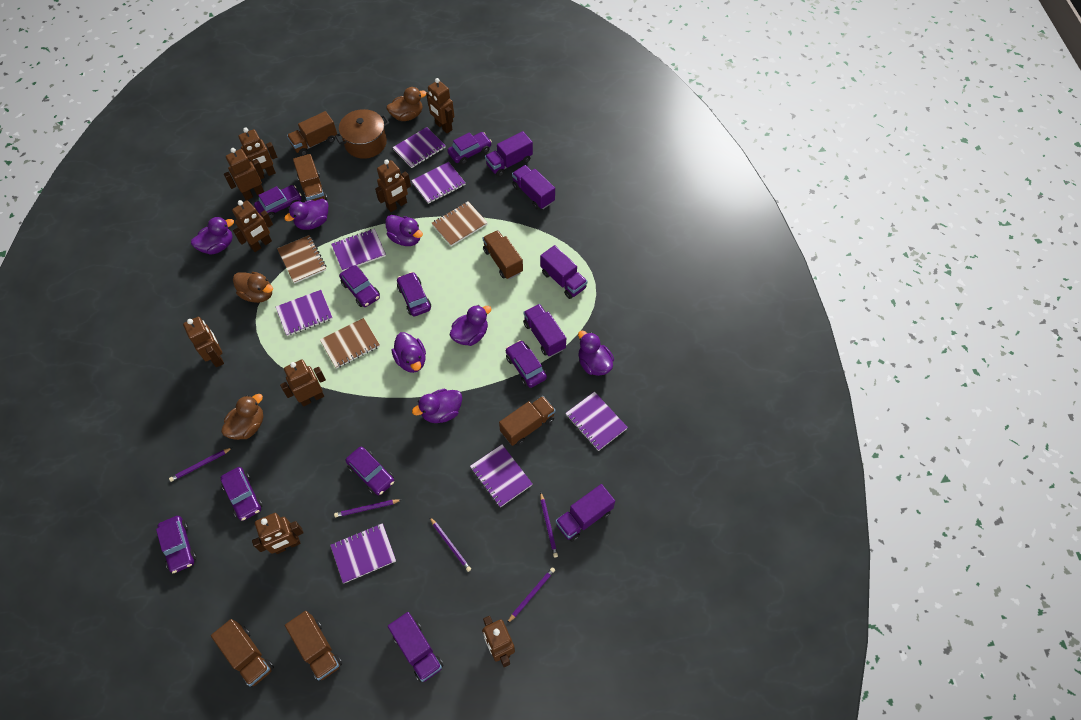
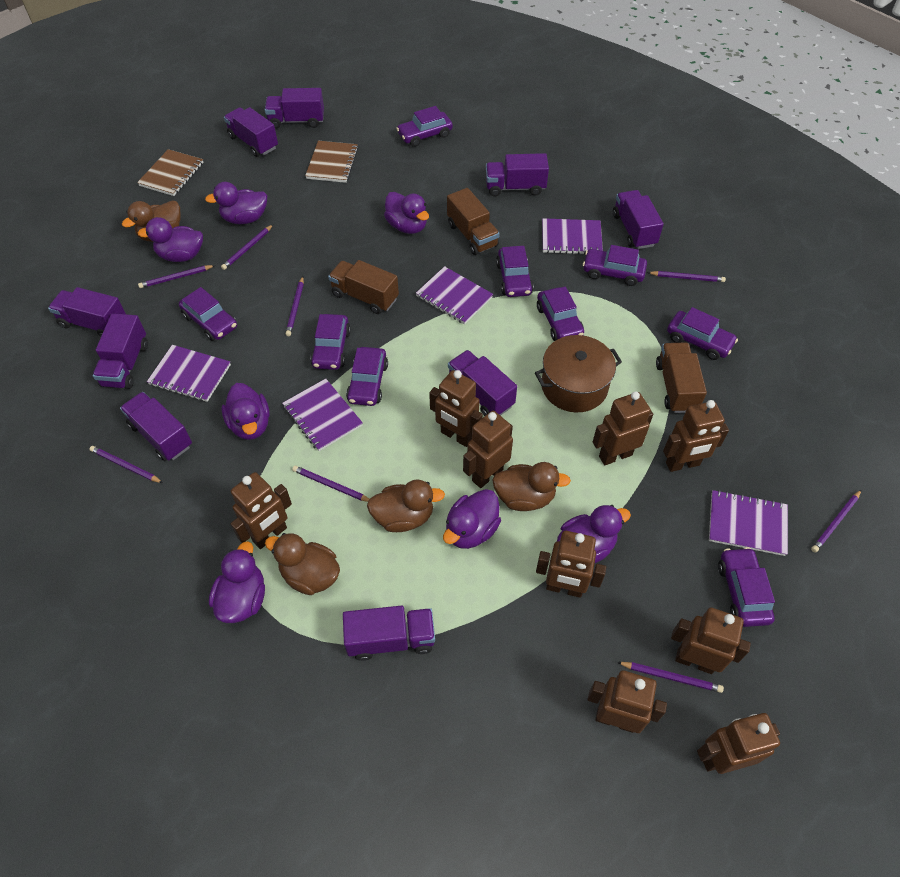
brown duck: [221,394,263,440] [233,272,273,303] [387,87,427,121] = 3 -> [122,200,181,242] [265,533,340,595] [367,480,445,532] [492,462,571,511] = 4
brown notebook: [277,235,327,284] [320,318,380,369] [432,201,488,246] = 3 -> [137,149,204,196] [305,141,358,183] = 2
brown truck: [211,619,274,687] [285,611,342,681] [287,111,337,156] [293,154,327,202] [483,230,523,279] [499,396,556,446] = 6 -> [328,260,399,314] [447,188,500,255] [656,343,707,413] = 3
purple car: [156,516,197,573] [221,467,263,521] [254,185,302,219] [339,265,380,307] [346,446,394,495] [397,272,431,316] [447,132,492,165] [506,340,547,388] = 8 -> [179,287,237,341] [310,314,351,370] [346,347,388,406] [396,106,453,147] [496,246,534,297] [537,287,584,341] [583,245,647,286] [667,307,738,360] [718,547,775,627] = 9
purple notebook: [276,290,333,336] [330,523,396,583] [331,229,386,271] [393,127,446,168] [411,162,465,204] [470,445,532,507] [565,392,628,451] = 7 -> [147,345,231,402] [282,379,363,451] [416,266,493,325] [542,218,603,255] [709,490,788,556] = 5
purple pencil: [169,447,233,482] [334,500,401,517] [430,517,471,572] [507,567,555,623] [540,492,558,557] = 5 -> [89,446,163,483] [138,265,215,288] [221,225,273,270] [286,276,304,336] [292,466,369,502] [617,662,724,693] [647,271,726,282] [811,490,861,553] = 8
purple truck: [388,612,444,682] [485,131,533,177] [512,165,555,210] [523,304,566,357] [540,245,588,299] [556,484,615,542] = 6 -> [48,287,126,337] [93,313,148,389] [120,392,192,461] [224,107,278,157] [265,88,324,129] [343,605,435,661] [448,350,517,416] [486,153,549,197] [613,190,664,249] = 9

